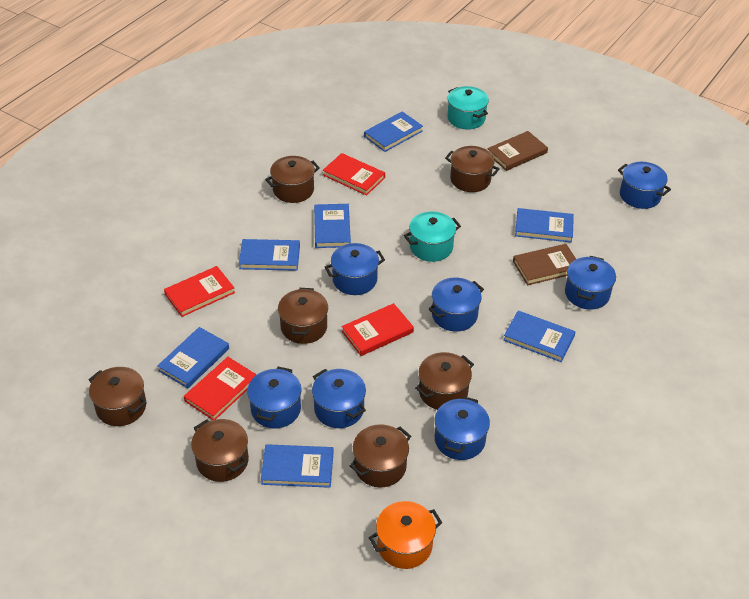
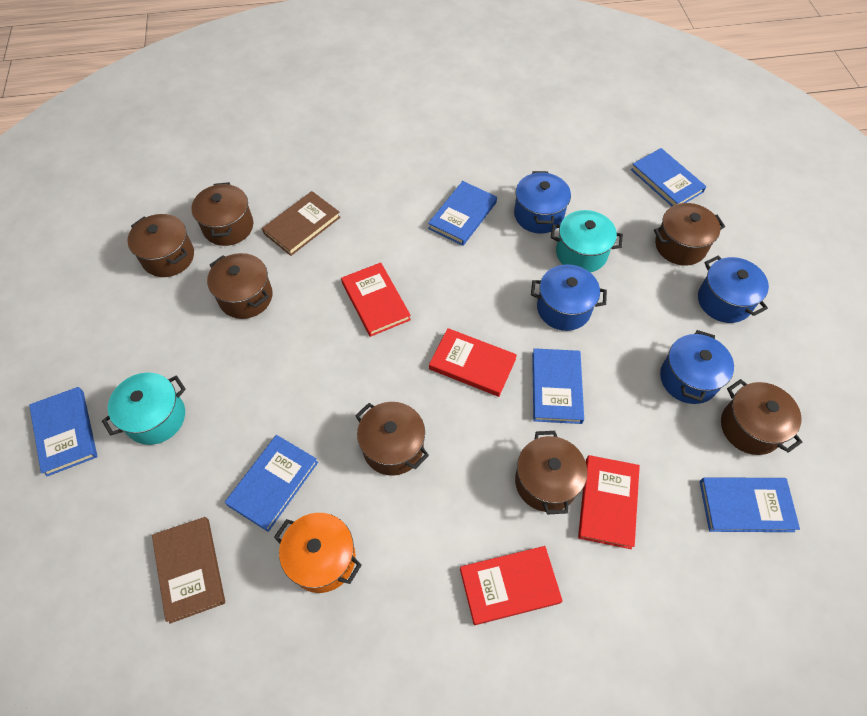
blue book: [157,327,229,388] [239,239,300,271] [261,444,334,488] [314,204,351,248] [364,111,423,152] [503,311,576,362] [515,208,574,243] = 7 -> [29,387,97,477] [225,435,318,532] [428,181,497,246] [532,348,584,424] [631,148,707,206] [699,477,800,532] = 6
blue pot: [247,367,301,428] [312,369,366,428] [325,243,385,295] [428,277,484,332] [435,396,490,460] [565,256,616,310] [618,162,671,209] = 7 -> [514,171,571,234] [531,265,607,331] [660,330,734,404] [698,256,769,323] = 4

